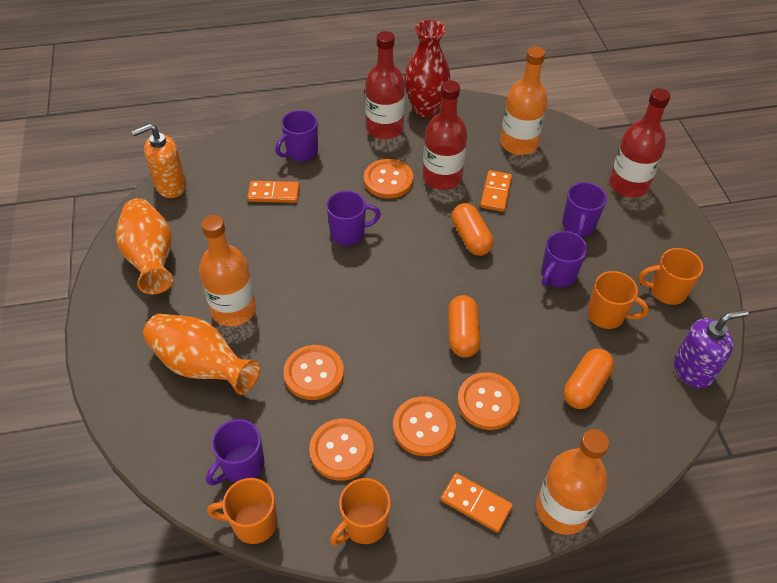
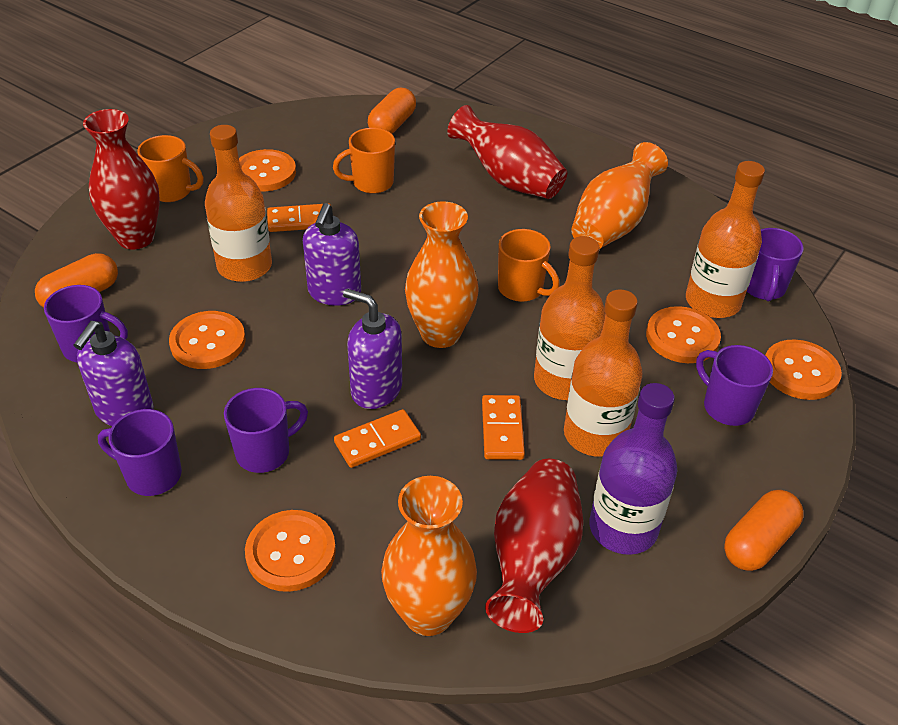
orange bottle: [199,215,256,327] [500,46,548,155] [536,429,609,535] = 3 -> [205,125,272,282] [534,236,606,400] [564,289,643,457] [686,161,765,318] = 4
orange mug: [207,478,277,544] [330,478,391,546] [587,271,649,329] [638,248,703,305] = 4 -> [137,135,204,202] [333,128,395,194] [498,229,560,302] = 3
orange soap dispenser: [132,124,186,198] = 1 -> none = 0
orange vase: [116,198,173,294] [143,314,260,395] = 2 -> [381,476,477,636] [405,201,479,348] [571,142,668,249] = 3
purple bottle: none = 0 -> [589,383,677,555] = 1
purple soap dispenser: [674,310,748,389] = 1 -> [74,321,154,426] [303,203,361,306] [343,289,402,409] = 3
red bottle: [365,31,405,139] [423,80,467,190] [609,88,671,197] = 3 -> none = 0
red vase: [404,20,450,117] = 1 -> [83,109,160,249] [447,105,567,199] [485,459,583,633] = 3

